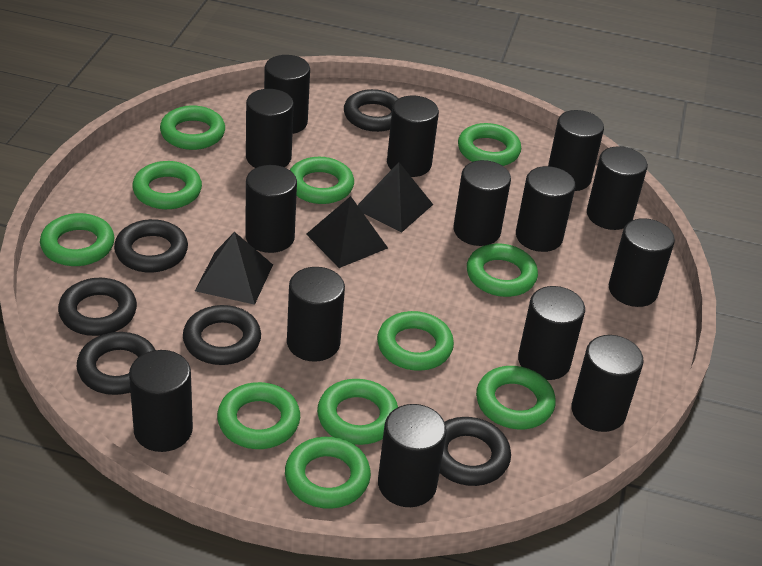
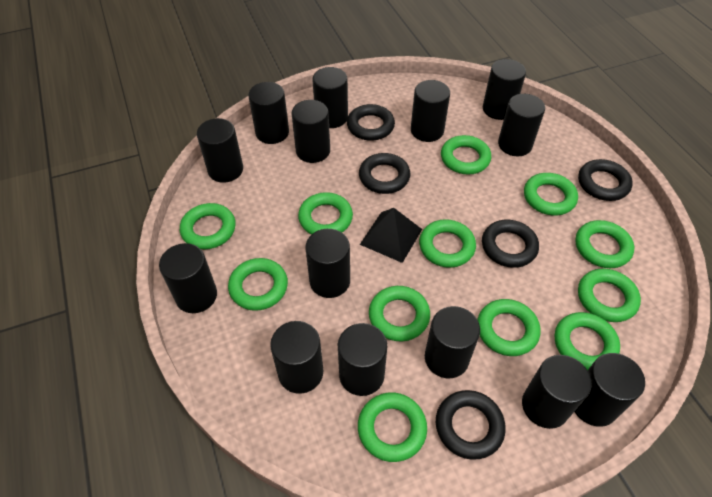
black pyramid: [195,232,273,305] [306,196,388,268] [358,162,433,233] = 3 -> [360,208,422,263] = 1
black ring: [58,278,137,336] [77,332,155,395] [114,219,188,273] [183,305,261,365] [344,89,399,132] [440,417,511,486] = 6 -> [347,104,395,141] [359,153,410,194] [436,390,506,460] [482,220,539,268] [578,159,633,201] = 5
green ring: [40,213,114,266] [132,161,202,209] [160,105,225,150] [217,382,300,449] [285,437,371,509] [290,157,354,204] [317,379,398,445] [377,311,454,371] [458,123,521,166] [467,244,538,297] [476,366,556,429] = 11 -> [180,203,236,249] [228,258,288,311] [298,192,353,235] [358,393,427,462] [369,286,430,341] [419,219,476,268] [441,135,491,175] [477,299,540,356] [524,173,578,216] [555,312,620,370] [575,220,634,268] [578,268,641,322] = 12

